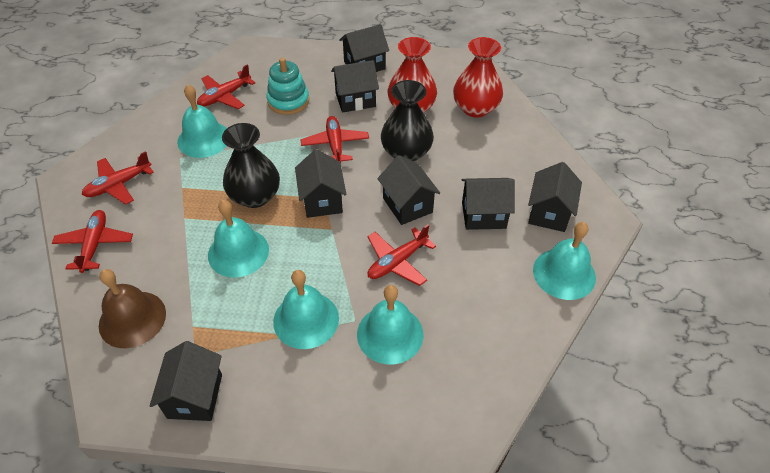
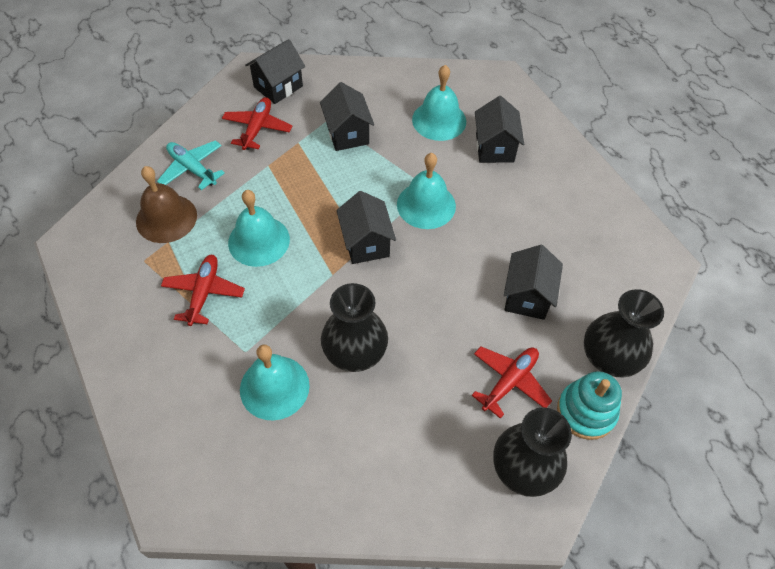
black house: [150,341,222,421] [295,149,346,218] [331,60,379,113] [339,24,389,72] [377,155,440,225] [462,178,515,230] [528,162,582,232] = 7 -> [245,39,305,104] [320,82,374,151] [336,191,396,264] [475,96,524,163] [504,245,563,320] = 5
black vase: [222,123,280,208] [381,80,434,161] = 2 -> [321,283,388,372] [493,407,572,497] [584,289,664,377] = 3
red plane: [52,210,133,273] [82,151,154,205] [197,64,255,109] [300,116,369,163] [368,224,436,286] = 5 -> [161,255,245,326] [222,97,292,150] [471,347,552,419] = 3
red vase: [388,37,437,113] [453,37,503,117] = 2 -> none = 0
turquoise bell: [177,85,227,158] [208,200,269,277] [273,270,339,349] [357,285,423,364] [533,222,596,300] = 5 -> [228,190,290,267] [240,345,310,420] [397,153,456,229] [412,65,466,141] = 4
turquoise plane: none = 0 -> [157,140,225,190] = 1

